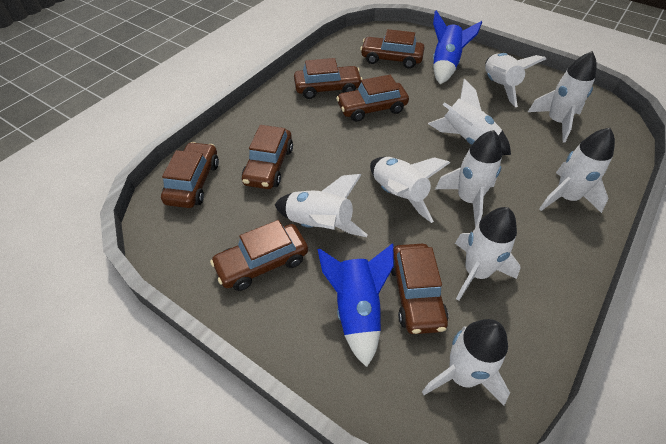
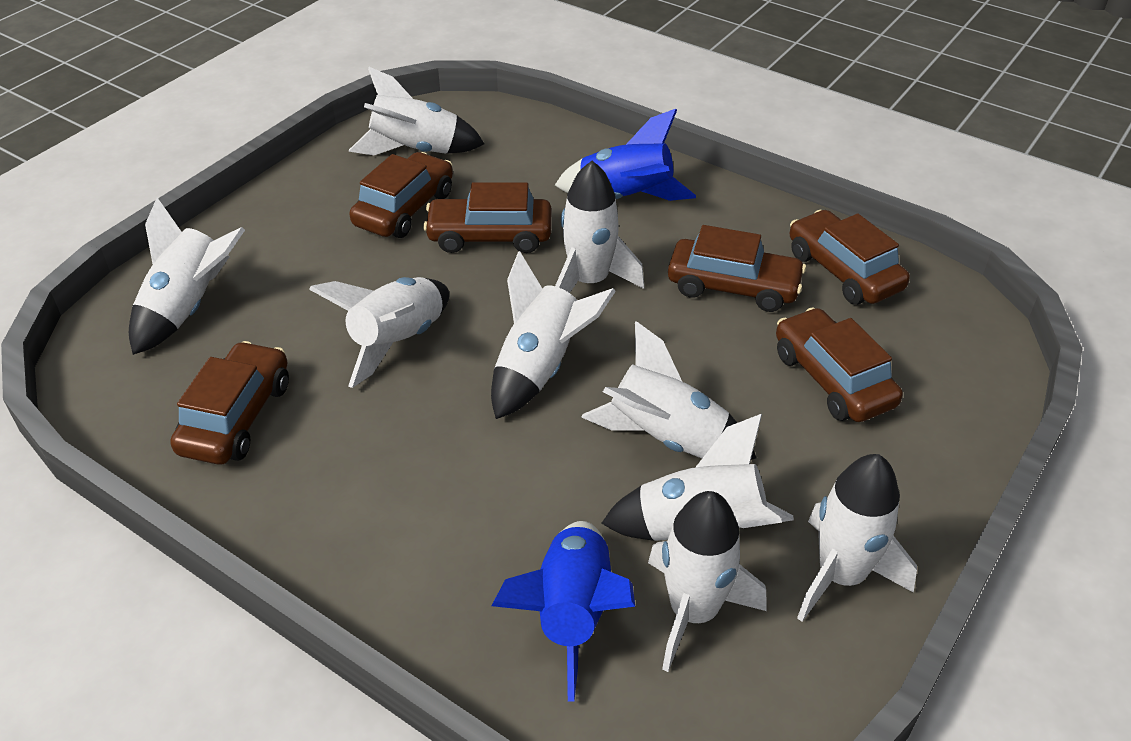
brown car: [161,142,219,208] [210,220,308,291] [242,125,293,189] [294,58,363,99] [336,75,409,122] [360,29,425,69] [391,244,449,334] = 7 -> [170,341,289,465] [349,152,453,238] [423,182,552,253] [668,225,806,312] [776,307,903,422] [790,210,910,305] = 6

